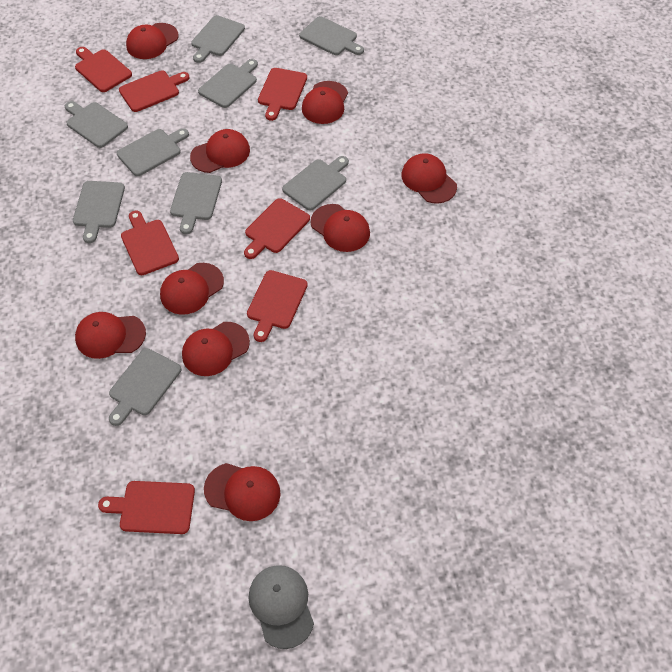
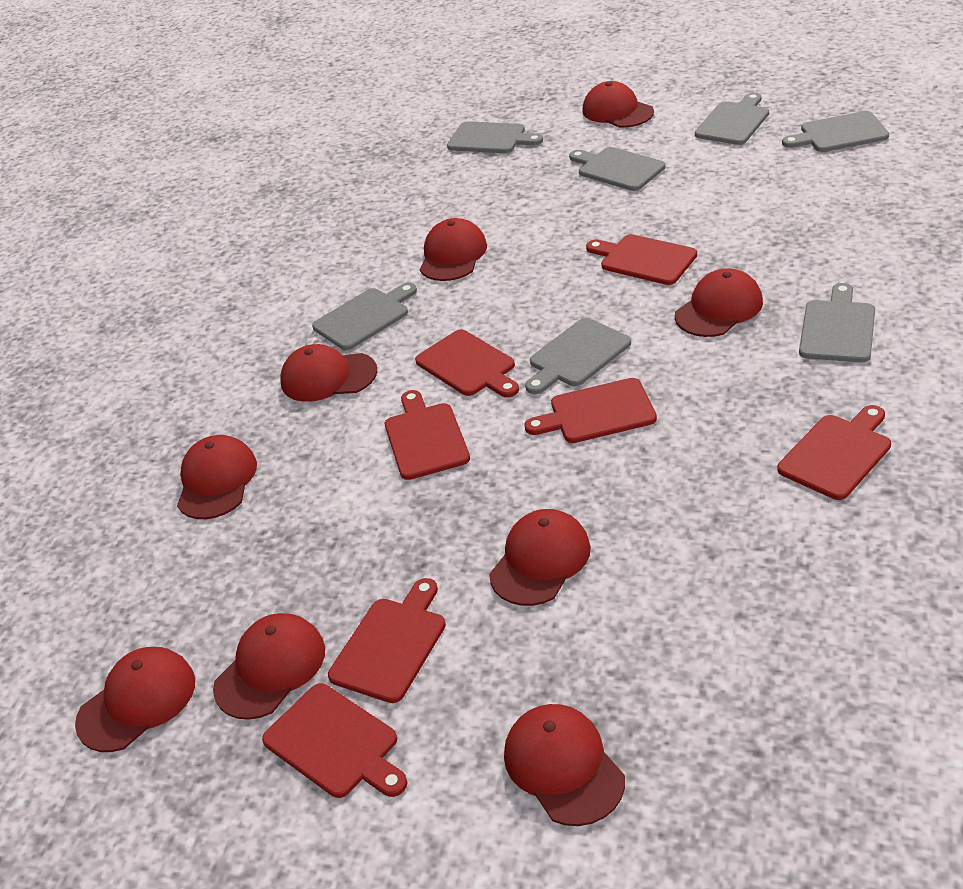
grey cap: [248,565,314,649] = 1 -> none = 0
grey cutting board: [65,101,128,148] [73,181,125,243] [109,348,181,426] [117,128,189,176] [170,172,222,234] [191,15,245,63] [198,59,258,108] [282,156,349,211] [299,16,364,55] = 9 -> [312,283,417,350] [447,121,543,153] [525,318,631,394] [569,147,665,191] [695,93,769,145] [782,111,889,152] [799,283,875,362] = 7

